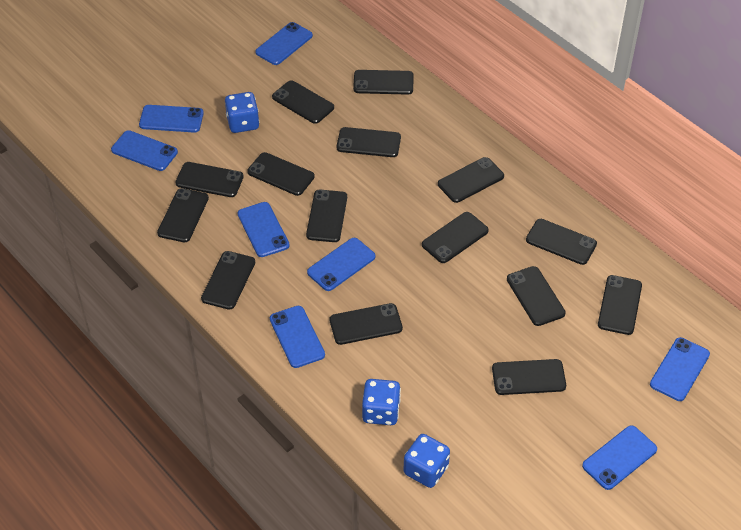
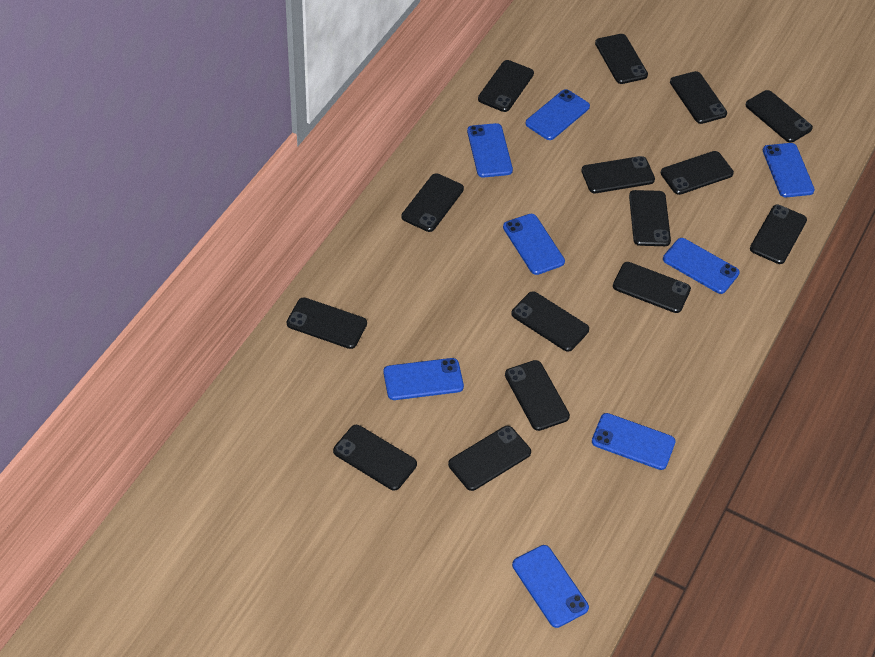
blue dice: [225,92,259,133] [362,379,401,425] [404,434,450,488] = 3 -> none = 0

